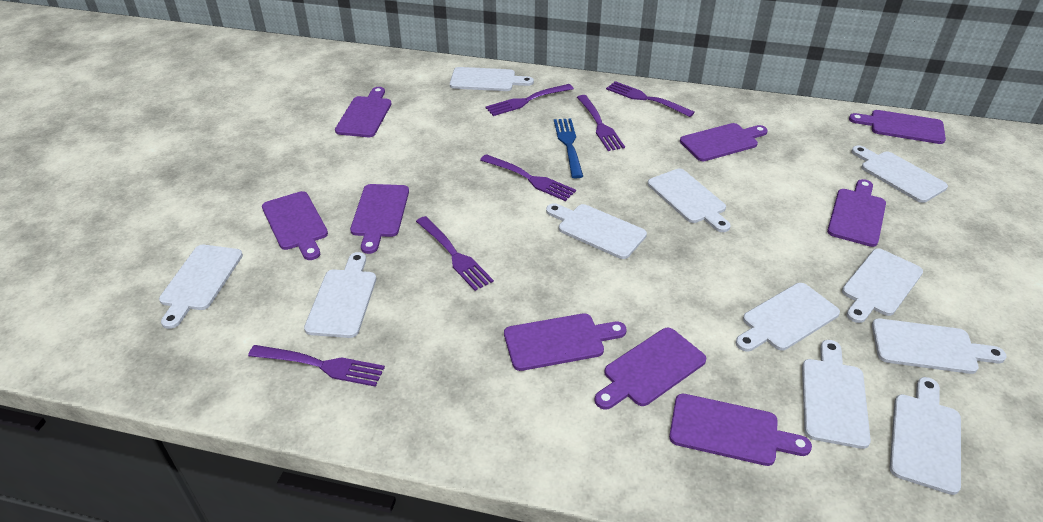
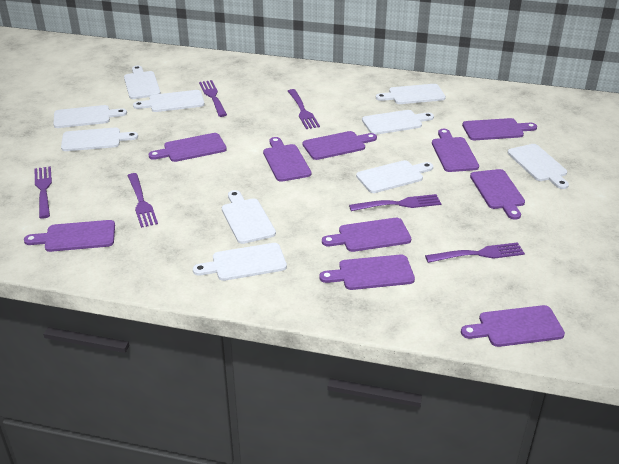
blue fork: [554,118,583,178] = 1 -> none = 0
purple cutting board: [262,191,328,260] [335,87,392,137] [350,184,409,254] [504,313,627,371] [595,328,706,410] [669,394,812,466] [680,123,768,161] [827,179,886,247] [849,110,946,144] = 9 -> [24,220,115,252] [149,133,227,162] [263,137,311,182] [302,131,377,160] [319,254,415,290] [322,218,411,252] [432,129,479,172] [461,305,565,347] [462,118,537,140] [470,169,525,220] = 10
white cutting board: [159,245,243,329] [304,252,376,338] [450,67,534,91] [546,203,647,259] [648,169,731,232] [736,283,840,351] [802,340,871,449] [842,249,923,323] [851,146,948,203] [872,318,1006,374] [890,377,961,495] = 11 -> [53,105,127,128] [61,128,138,151] [124,65,161,99] [133,90,205,112] [193,243,287,281] [222,190,276,244] [356,160,433,193] [362,110,434,135] [376,84,446,104] [508,144,569,189] = 10

